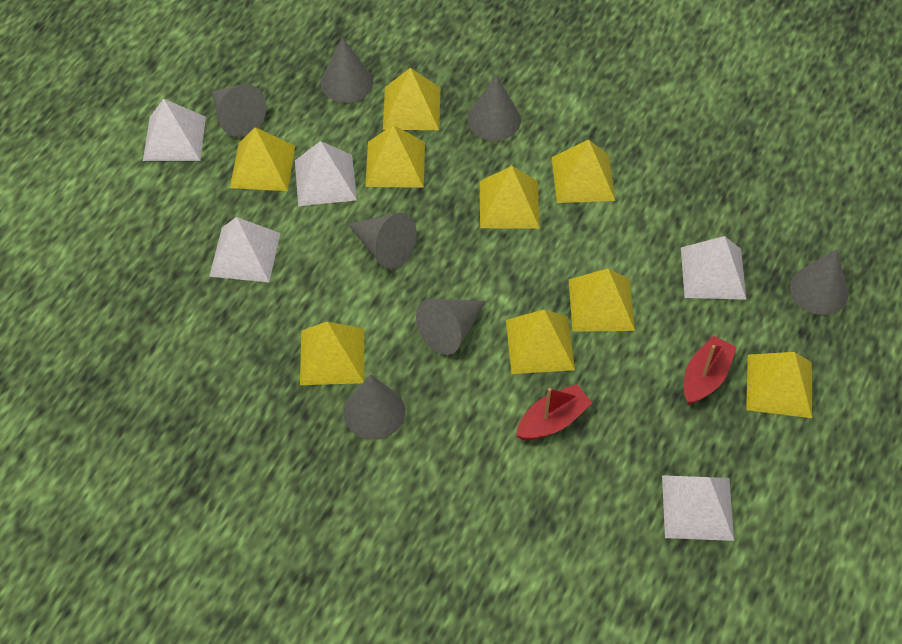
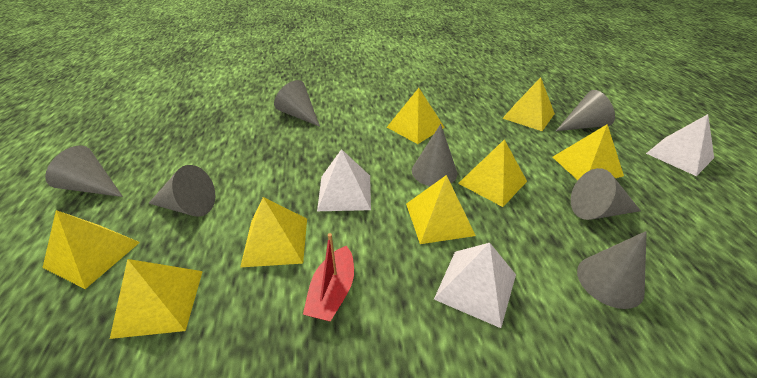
red boat: [516,384,592,440] [684,335,737,405] = 2 -> [303,233,354,321] = 1
white pyramid: [143,98,206,161] [209,217,281,282] [295,141,357,206] [662,475,734,541] [681,236,746,300] = 5 -> [317,149,371,211] [434,243,516,328] [646,114,714,176] = 3
yellow pyramid: [230,127,295,191] [300,322,364,385] [365,125,425,188] [383,68,440,130] [480,166,540,228] [506,310,575,374] [552,140,615,203] [569,269,635,332] [746,352,812,418] = 9 -> [42,210,140,289] [110,259,203,339] [240,197,307,267] [387,88,445,144] [406,175,476,244] [458,139,527,207] [502,77,555,131] [553,124,624,180] = 8

